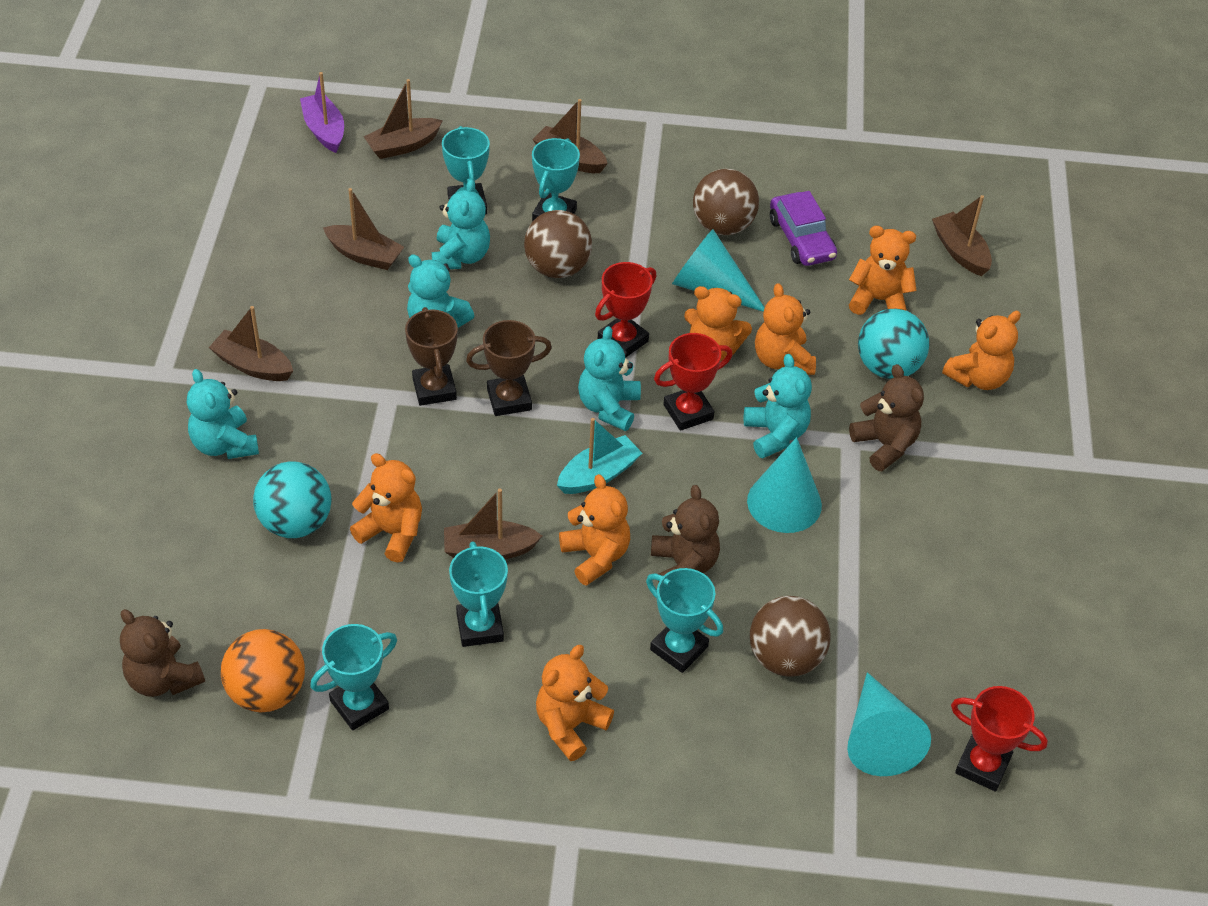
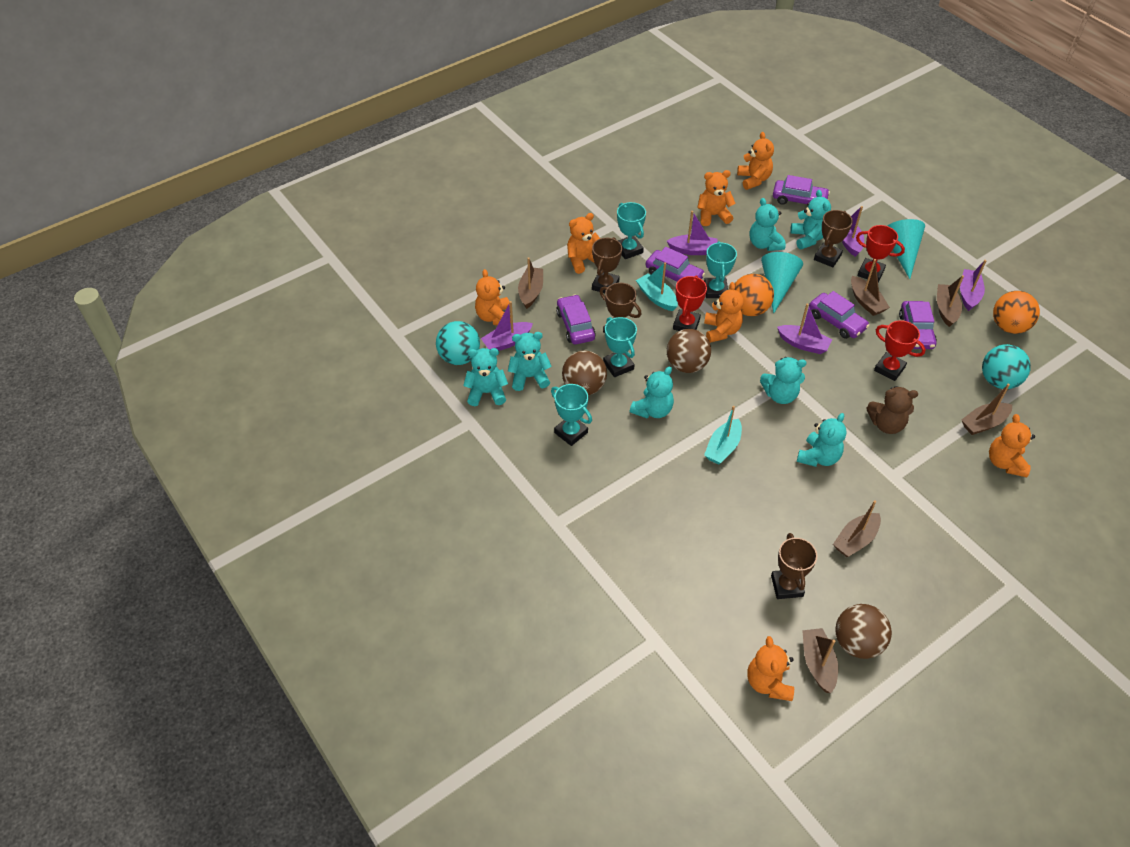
brown teddy bear: [120,609,205,697] [651,485,720,576] [849,364,924,471] = 3 -> [866,386,918,434] = 1
brown trophy: [405,307,458,406] [466,320,552,416] = 2 -> [592,237,622,293] [600,283,641,333] [771,533,817,599] [814,210,853,267] = 4
orange ball: [221,629,305,712] = 1 -> [735,274,774,316] [993,291,1040,334] = 2
purple boat: [300,72,344,153] = 1 -> [481,301,533,351] [667,211,718,255] [777,304,832,354] [842,206,864,257] [960,260,987,311] = 5
purple car: [770,191,837,266] = 1 -> [556,294,596,345] [646,247,705,282] [773,175,830,205] [809,291,869,339] [899,301,937,349] = 5
turquoise boat: [557,418,642,494] = 1 -> [636,262,678,311] [704,406,742,465] = 2
turquoise cone: [672,229,765,312] [747,437,822,533] [847,672,931,776] = 3 -> [761,252,803,313] [888,219,925,279] = 2
turquoise teddy bear: [187,369,259,459] [407,254,474,328] [432,179,490,269] [578,326,641,431] [744,354,812,458] = 5 -> [463,348,508,406] [508,332,552,391] [630,366,674,419] [750,198,786,251] [760,357,807,404] [790,190,831,249] [797,413,846,467] = 7
turquoise trophy: [310,624,397,730] [442,126,490,215] [449,541,508,647] [532,138,580,222] [646,568,723,673] = 5 -> [551,384,592,446] [603,317,637,377] [617,202,646,259] [704,241,737,298] = 4

